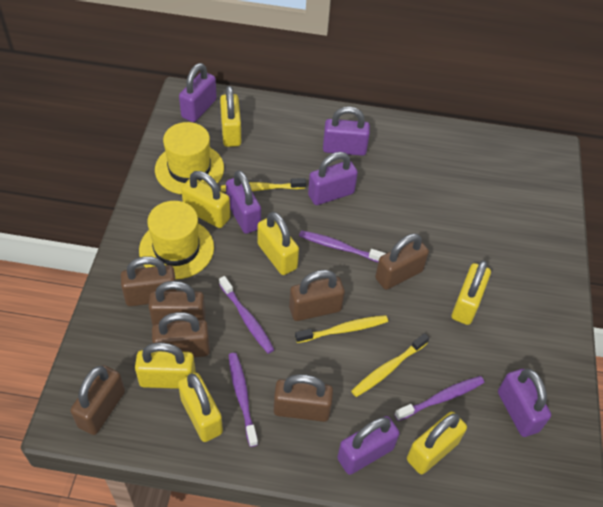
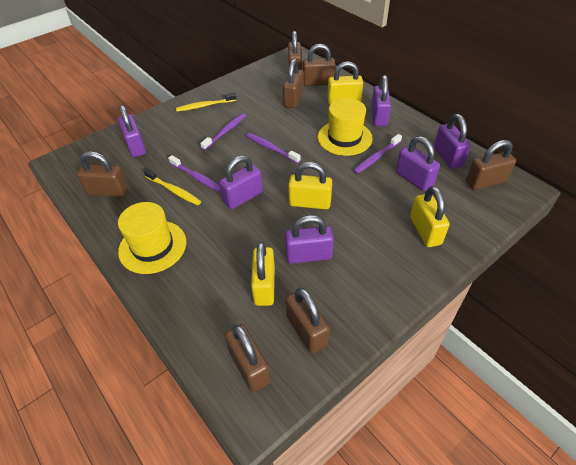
yellow padlock: [135,342,196,389] [178,373,223,442] [181,171,230,228] [220,86,241,147] [258,212,299,275] [407,412,467,474] [452,260,491,325] = 7 -> [251,242,275,306] [288,162,332,209] [327,61,363,104] [410,186,450,247] = 4
yellow toothbrush: [221,178,306,192] [295,315,388,343] [351,333,429,397] = 3 -> [144,169,201,205] [176,93,236,112] = 2

